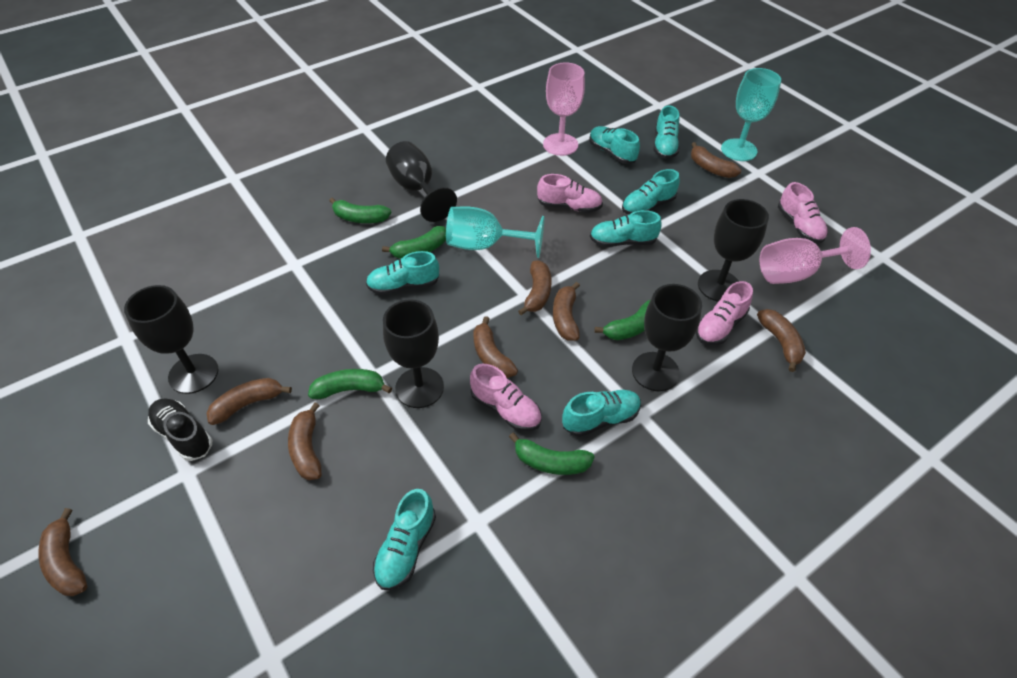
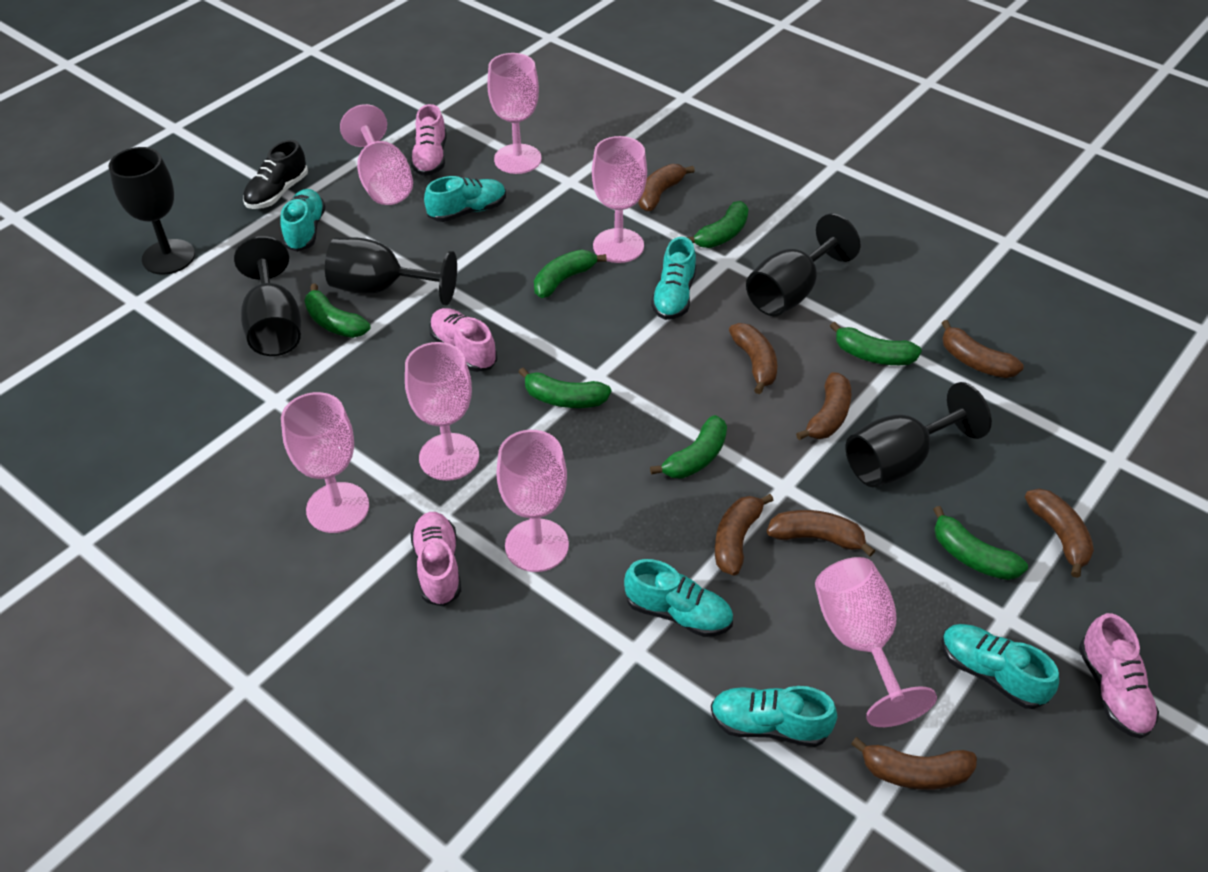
green banana: [308,369,392,399] [329,197,391,223] [382,226,446,259] [509,433,595,475] [594,300,650,340] = 5 -> [304,284,370,338] [518,368,611,408] [534,250,607,298] [650,415,727,479] [686,201,749,248] [830,322,922,365] [933,506,1028,580] = 7
pink goblet: [543,63,585,156] [760,227,871,284] = 2 -> [281,392,369,533] [340,104,413,205] [405,342,479,481] [487,53,541,174] [496,430,569,572] [592,136,647,263] [815,557,937,727] = 7
turquoise goblet: [446,207,544,258] [721,68,781,161] = 2 -> none = 0
turquoise shoe: [366,251,439,295] [373,489,436,590] [562,390,641,437] [589,126,640,164] [590,210,661,247] [622,169,680,215] [654,105,679,159] = 7 -> [280,189,326,252] [424,176,506,222] [624,559,733,637] [651,237,696,320] [711,686,837,747] [942,624,1059,709] = 6

